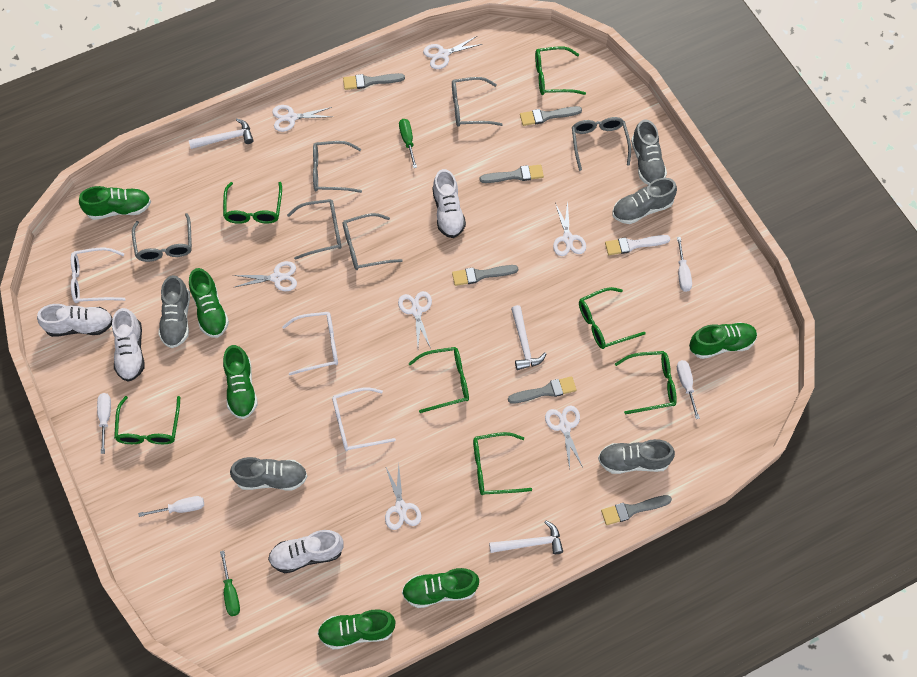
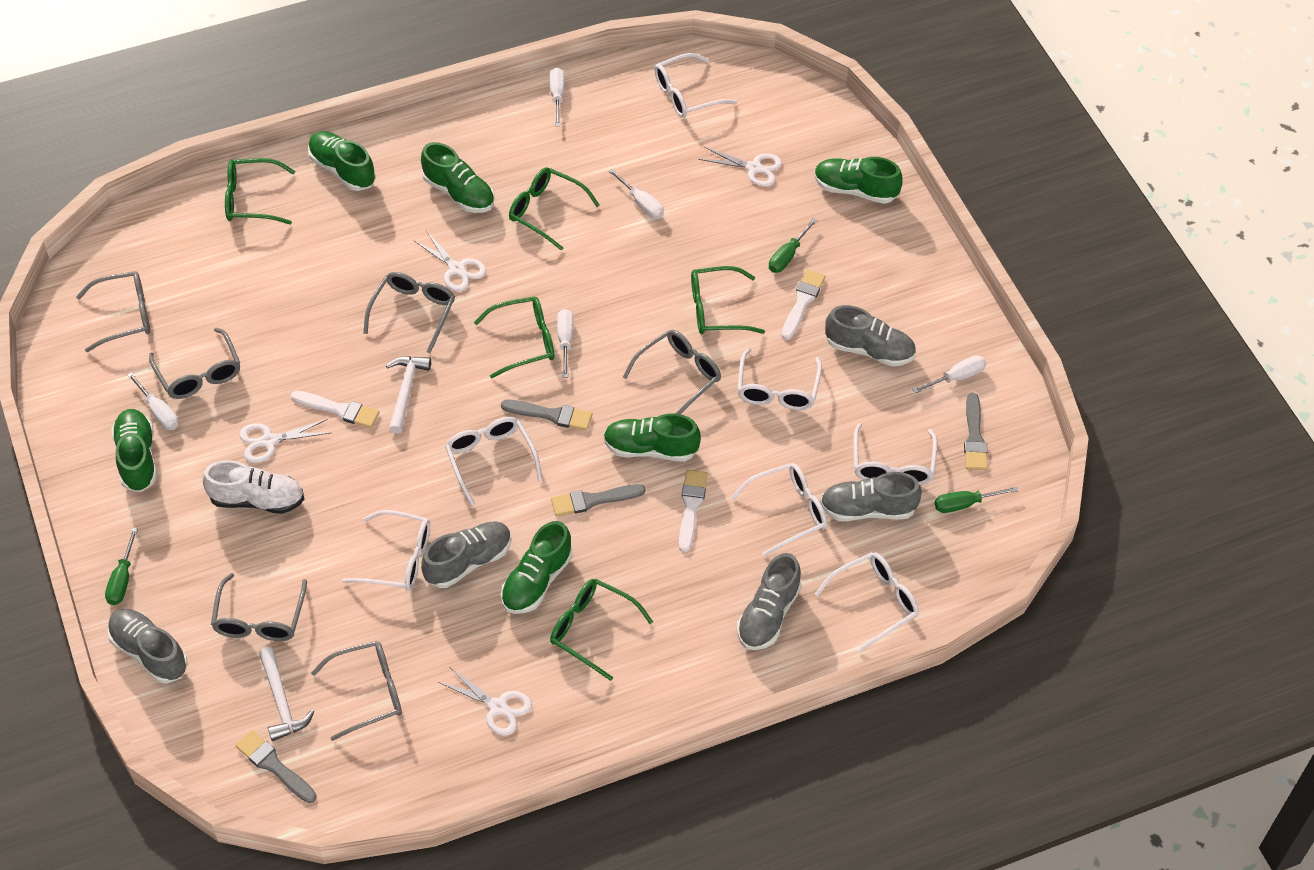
green glasses: [114,396,180,444] [223,182,282,224] [408,347,469,413] [473,432,532,495] [535,46,586,95] [579,287,646,349] [615,351,677,414] = 7 -> [225,158,295,224] [474,297,555,379] [509,167,600,251] [550,579,653,681] [691,266,765,334] = 5
green screwdriver: [220,551,240,616] [399,119,417,168] = 2 -> [105,528,138,605] [769,218,817,273] [935,486,1018,513] = 3
grey brush: [343,73,405,90] [452,265,518,286] [479,165,544,183] [508,376,576,404] [520,106,582,126] [601,495,672,525] = 6 -> [235,730,317,803] [501,400,592,431] [551,484,646,516] [964,393,988,470] = 4
white brush: [605,235,670,255] = 1 -> [291,391,380,428] [679,470,708,553] [781,269,825,340] = 3
white glasses: [71,247,126,303] [282,312,338,375] [332,387,396,451] = 3 -> [342,510,430,591] [445,417,542,506] [654,53,737,118] [731,463,827,557] [737,348,822,410] [815,552,919,653] [853,423,937,485] = 7
white hammer: [189,119,254,149] [489,521,563,554] [511,305,546,370] = 3 -> [259,647,314,741] [386,356,431,434] = 2
white scissors: [233,261,297,291] [272,105,332,132] [385,464,421,530] [398,291,432,348] [423,36,482,69] [545,405,583,470] [553,200,586,256] = 7 -> [239,419,330,463] [413,232,486,292] [438,667,532,736] [699,147,782,187] = 4
white screwdriver: [97,393,111,454] [138,496,204,517] [677,237,692,292] [677,360,700,419] = 4 -> [127,372,179,430] [550,67,565,126] [557,309,573,378] [609,169,664,219] [912,355,986,393] = 5
white shoe: [37,304,112,337] [112,308,145,382] [268,530,344,573] [433,169,466,238] = 4 -> [203,460,304,514] = 1

